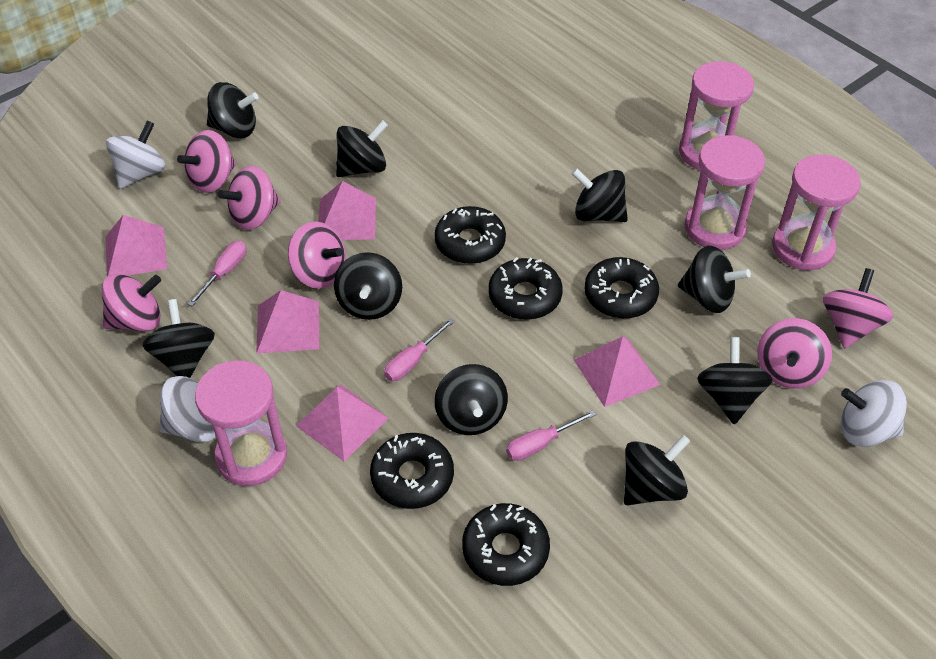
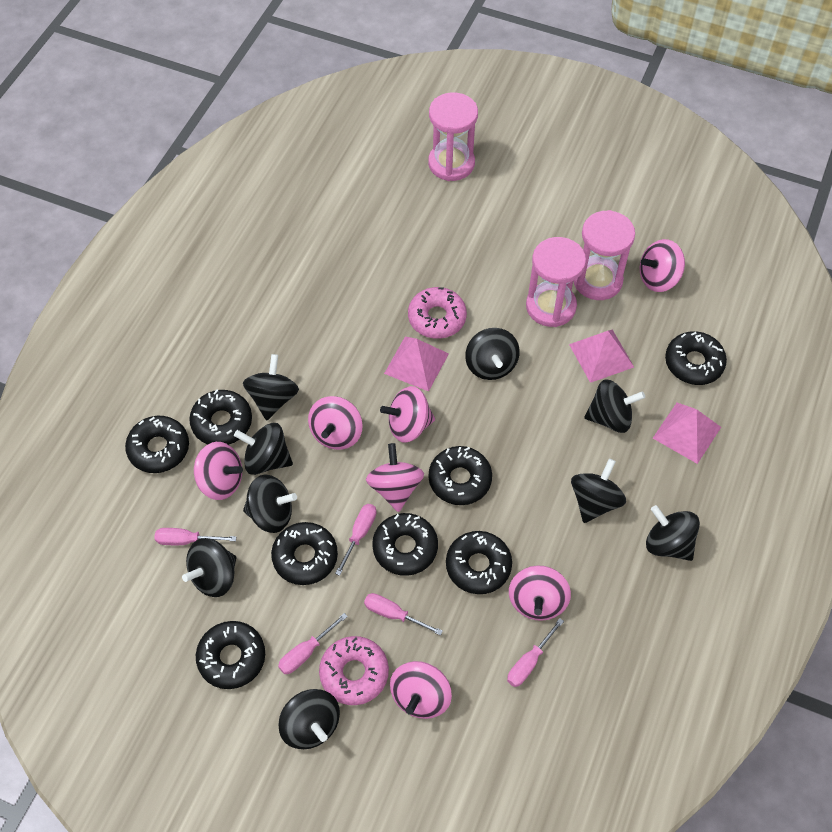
black donut: [370,433,454,509] [435,206,506,264] [462,503,550,586] [488,257,563,320] [584,257,659,319] = 5 -> [125,416,189,473] [189,390,252,445] [196,621,265,689] [271,522,338,585] [372,513,438,576] [429,446,492,505] [446,531,512,594] [665,331,727,385] = 8
pink donut: none = 0 -> [319,636,389,705] [408,287,467,339] = 2
pink hourglass: [195,360,287,486] [679,61,754,170] [685,135,765,250] [772,155,861,271] = 4 -> [428,92,478,181] [526,237,586,327] [573,210,635,300] = 3
pink pyramid: [105,215,167,276] [256,290,319,354] [296,385,389,461] [318,181,376,240] [574,336,660,407] = 5 -> [384,337,449,391] [569,329,634,383] [653,403,721,464] = 3
pink screwdriver: [188,241,246,307] [384,318,455,381] [506,410,596,461] = 3 -> [155,528,236,545] [278,613,348,674] [335,504,376,576] [364,593,443,636] [507,618,564,687] = 5
pink spinning top: [101,274,161,331] [177,130,236,193] [218,166,281,230] [288,222,346,289] [757,318,832,389] [823,268,893,348] = 6 -> [194,442,243,500] [308,396,363,450] [366,443,424,512] [380,386,435,443] [390,661,452,719] [509,565,571,621] [640,239,685,292] = 7
white spinning top: [106,120,165,189] [159,376,216,442] [841,380,907,447] = 3 -> none = 0

